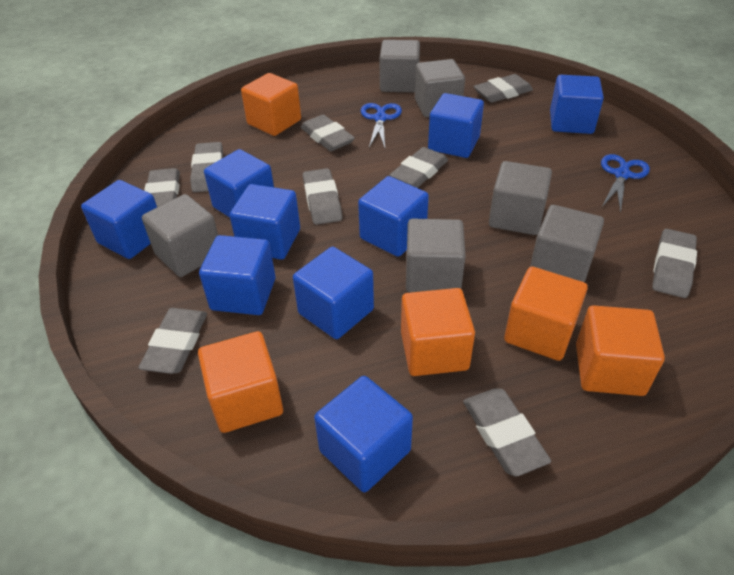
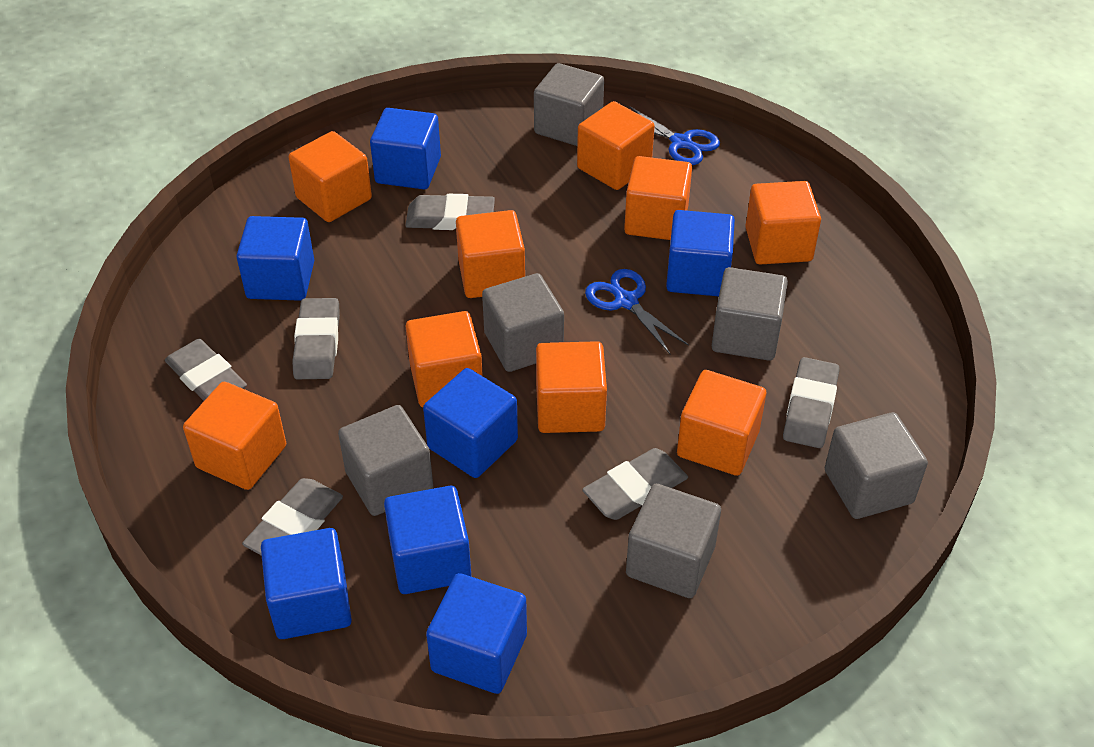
blue cube: [81,180,157,259] [199,235,276,315] [204,149,274,217] [230,184,300,260] [293,247,374,339] [314,376,413,492] [358,176,429,257] [428,93,484,158] [550,75,604,134] = 9 -> [236,216,314,301] [261,528,352,639] [370,108,441,189] [384,486,471,594] [423,368,518,478] [426,573,527,694] [666,210,735,296] = 7
grey eraser: [138,308,207,374] [144,168,180,207] [190,142,223,192] [300,114,355,151] [303,168,342,225] [390,147,448,188] [463,388,551,476] [473,74,533,103] [652,229,697,298] = 9 -> [165,339,247,401] [242,478,343,556] [292,298,340,379] [405,194,495,230] [582,448,688,520] [783,357,839,448] = 6
orange cube: [198,331,283,433] [241,73,301,136] [401,288,475,376] [504,266,588,361] [576,305,665,396] = 5 -> [183,382,286,490] [289,131,372,222] [406,311,483,408] [456,210,525,298] [536,341,607,433] [577,101,655,190] [624,156,692,240] [677,370,766,476] [745,181,821,265] = 9

